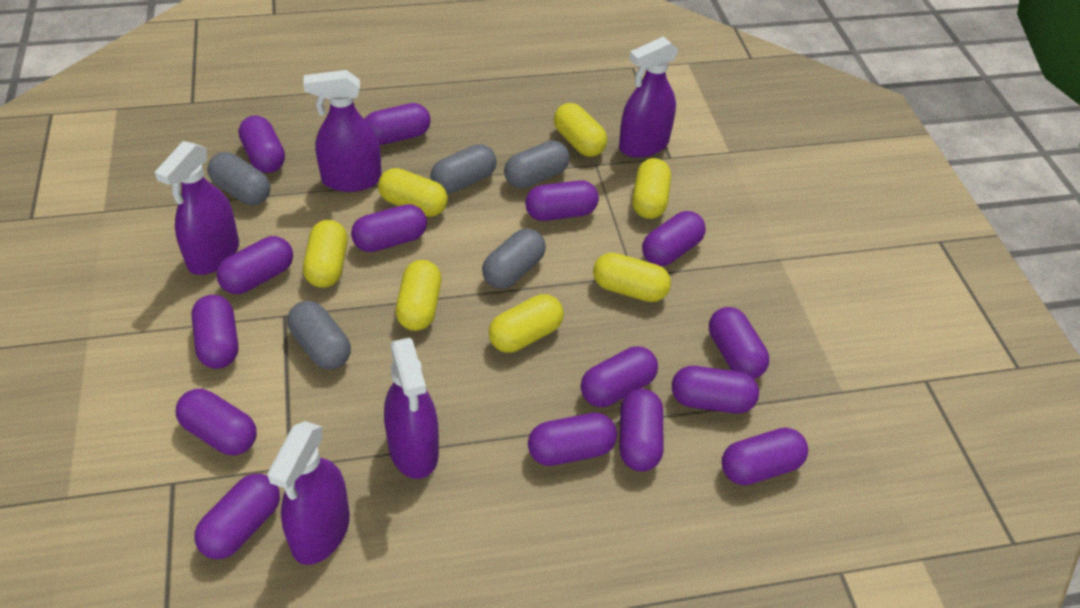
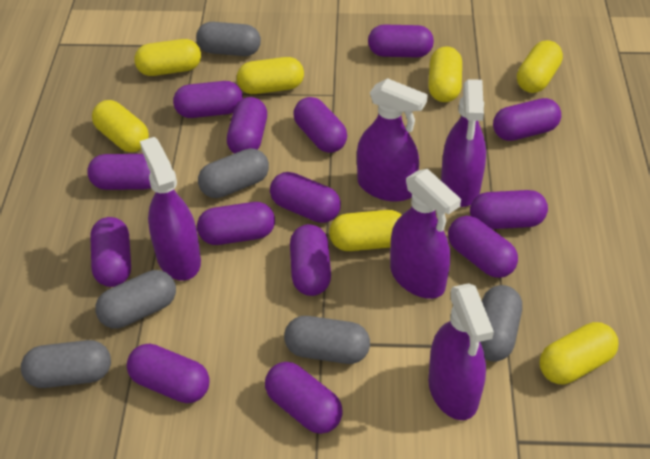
grey capsule: [207,152,271,205] [287,301,351,370] [430,144,497,194] [482,228,546,289] [504,141,570,189] = 5 -> [21,340,111,388] [95,270,176,329] [196,22,261,56] [198,148,269,198] [284,316,370,364] [480,285,522,362] = 6
purple capsule: [175,389,257,455] [191,295,238,369] [194,474,280,559] [217,236,293,294] [239,116,285,173] [351,204,427,252] [365,103,431,145] [525,180,599,221] [528,413,617,466] [581,346,658,407] [619,389,663,471] [642,211,706,266] [672,366,759,414] [709,307,769,379] [722,428,808,485] = 15 -> [87,154,151,190] [90,217,131,287] [127,343,210,403] [173,81,243,118] [197,202,275,245] [227,97,267,154] [265,362,343,434] [270,172,341,223] [290,224,331,296] [293,97,347,153] [368,25,434,57] [448,216,518,278] [470,190,548,229] [493,98,561,141] = 14

